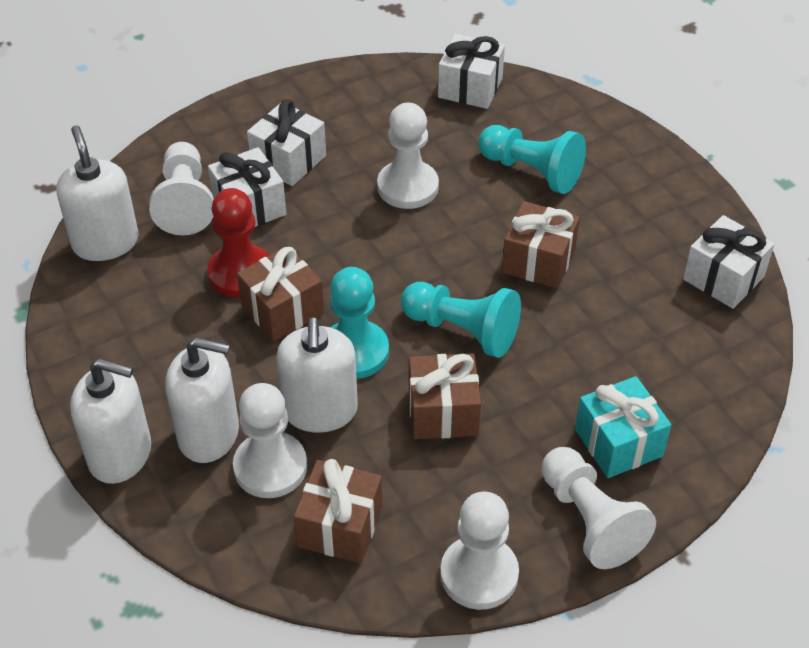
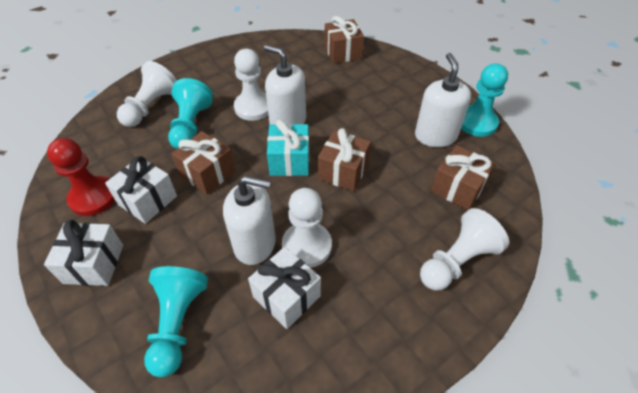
white gift: [208,147,286,227] [247,99,326,186] [438,34,505,109] [683,215,774,309] = 4 -> [44,220,123,286] [105,156,177,224] [248,247,321,329] = 3
white pawn: [149,142,214,236] [233,383,307,498] [377,102,439,209] [440,492,519,610] [542,447,656,569] = 5 -> [117,61,177,127] [234,49,268,121] [282,188,332,268] [420,208,509,291] = 4
white soap dispenser: [56,125,139,261] [70,358,151,484] [165,337,239,463] [276,317,358,433] = 4 -> [223,176,276,265] [264,45,306,125] [415,53,471,147] = 3

